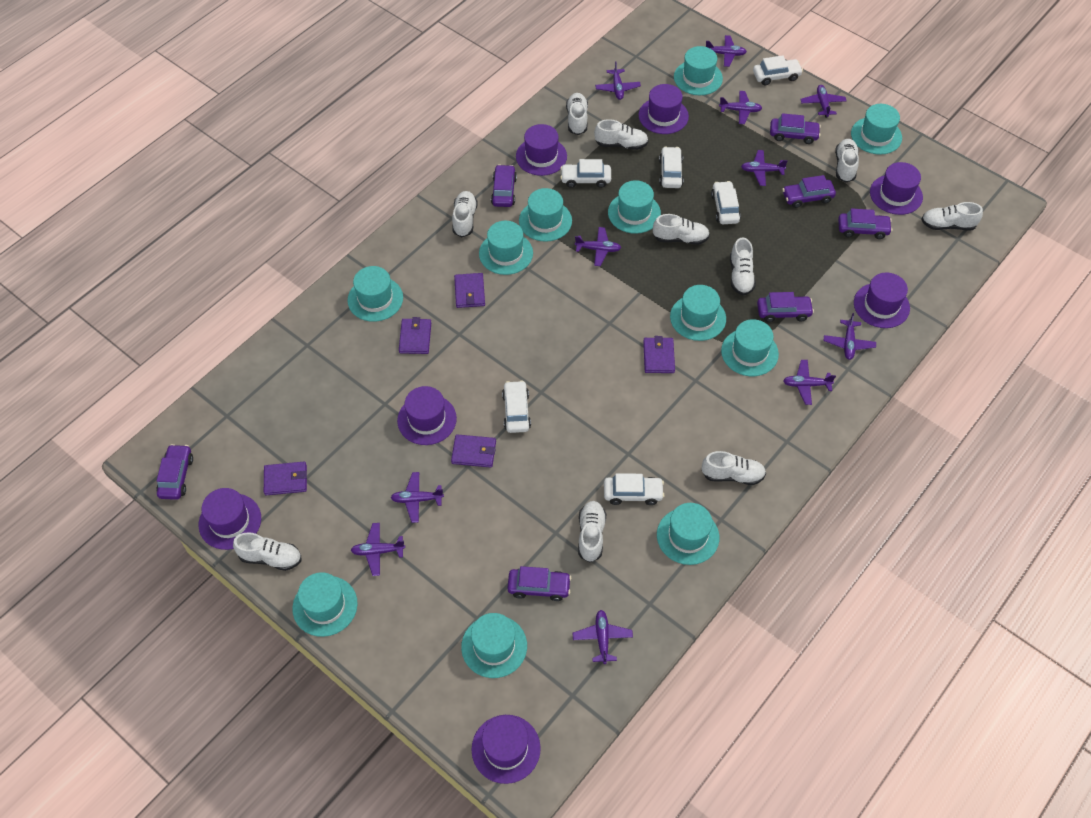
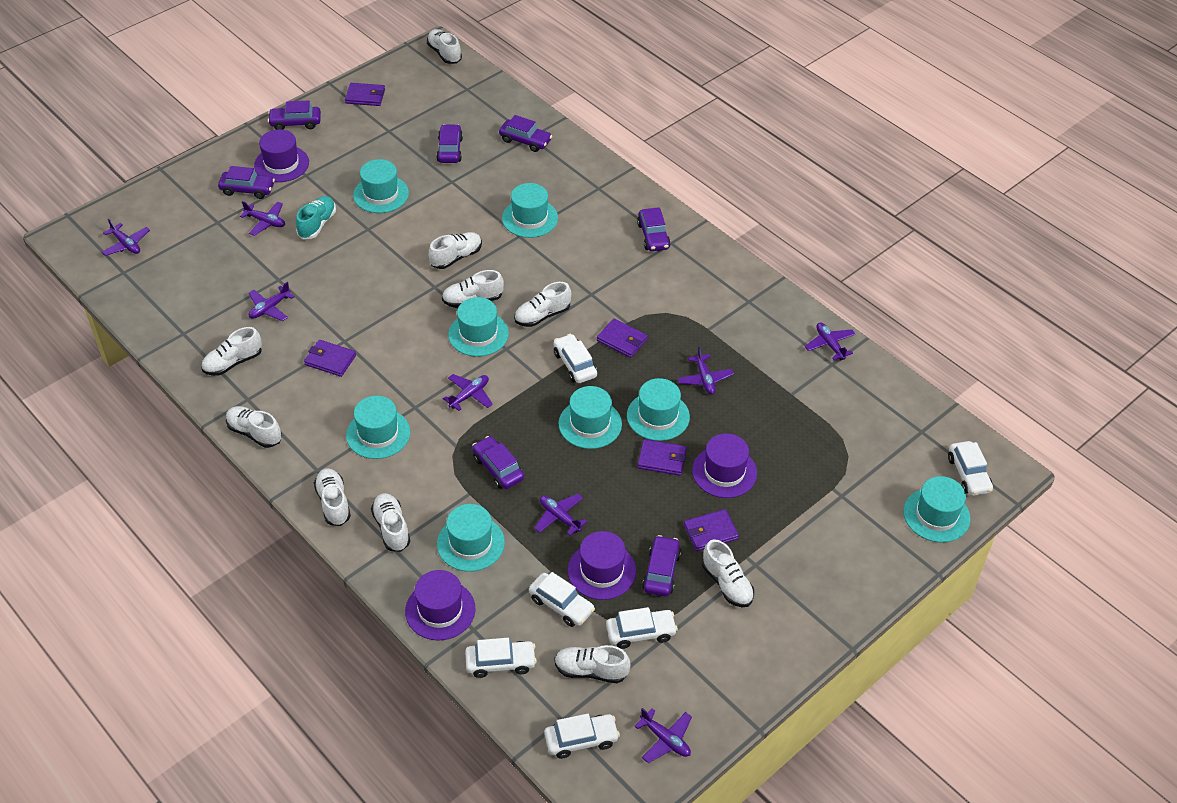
purple hat: [199,488,261,550] [397,386,457,445] [471,715,541,784] [516,124,567,176] [638,84,689,134] [854,273,910,328] [870,162,923,215] = 7 -> [254,129,309,182] [405,570,476,641] [568,531,636,600] [692,433,757,498] = 4
purple plane: [351,523,405,576] [391,472,444,523] [573,610,633,664] [575,227,621,266] [595,61,641,100] [706,35,747,67] [719,91,762,124] [741,150,788,186] [783,360,836,405] [800,85,846,118] [824,313,876,360] = 11 -> [102,219,150,256] [240,201,285,236] [248,282,295,321] [443,374,493,411] [534,494,587,536] [634,708,692,763] [678,346,734,394] [804,322,856,360] = 8
turquoise hat: [292,572,358,637] [347,266,403,322] [461,613,527,678] [479,221,533,275] [519,188,572,242] [608,180,661,234] [657,503,719,565] [670,285,726,341] [674,46,723,95] [721,319,779,376] [851,104,902,155] = 11 -> [346,396,410,459] [353,159,409,213] [437,504,505,572] [448,297,509,357] [502,183,558,238] [558,386,622,449] [627,378,690,441] [903,476,970,543] = 8
turquoise shoe: none = 0 -> [296,196,336,239] = 1

